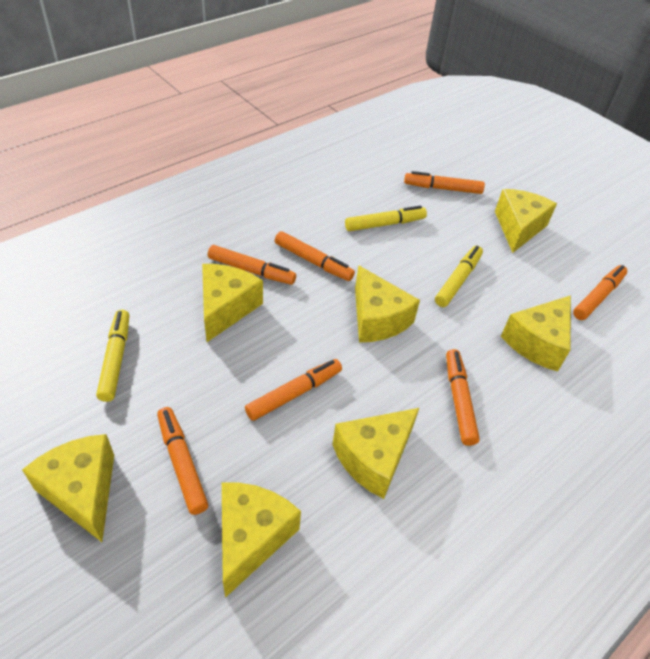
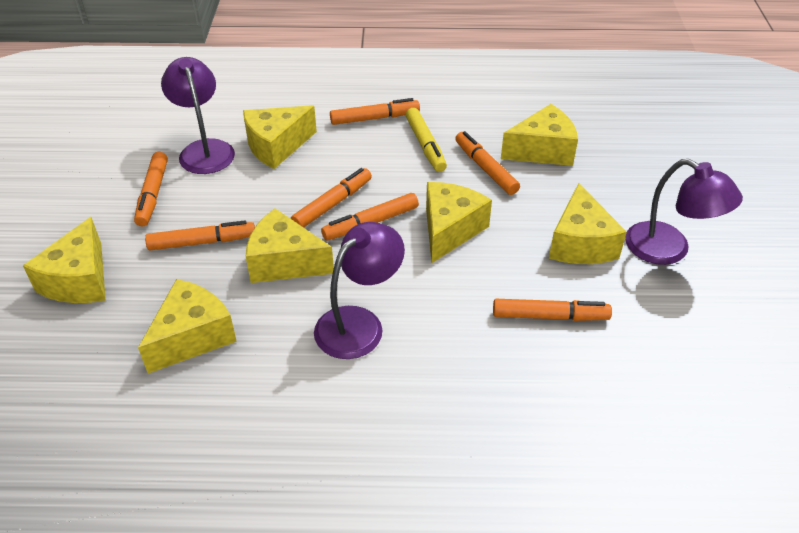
purple lamp: none = 0 -> [161,57,235,174] [314,222,405,359] [625,159,743,265] = 3
yellow marker: [96,310,129,402] [345,206,427,231] [435,246,483,307] = 3 -> [406,108,447,172] = 1

